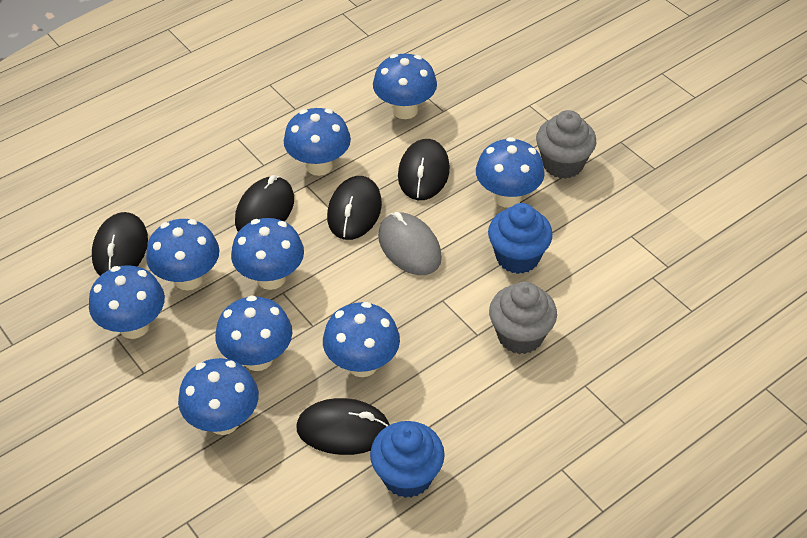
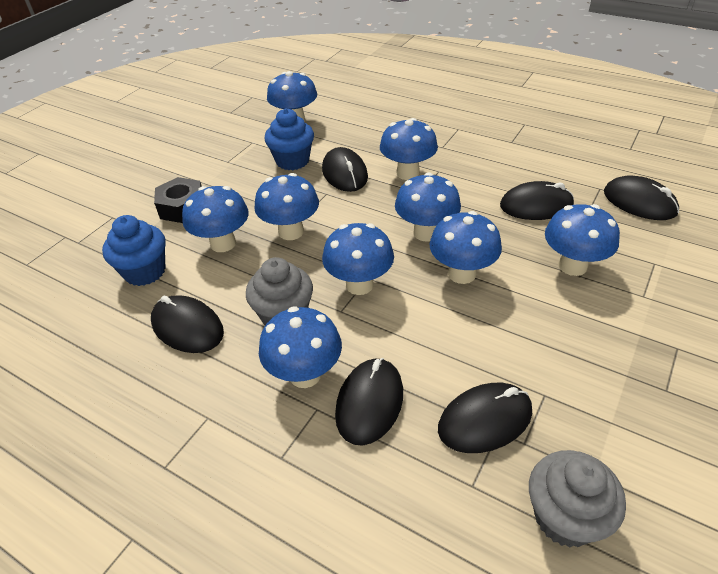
black mouse: [92,212,148,276] [235,175,294,232] [296,398,390,455] [327,176,382,240] [398,139,450,200] = 5 -> [151,295,224,353] [322,147,368,192] [335,358,403,446] [438,383,532,453] [500,181,574,220] [604,176,679,220] = 6
black nut: none = 0 -> [154,177,202,223] = 1
grey mouse: [378,212,442,275] = 1 -> none = 0

